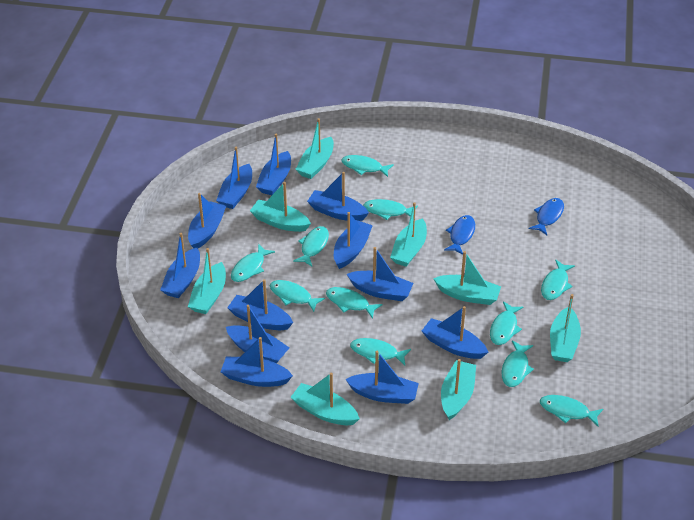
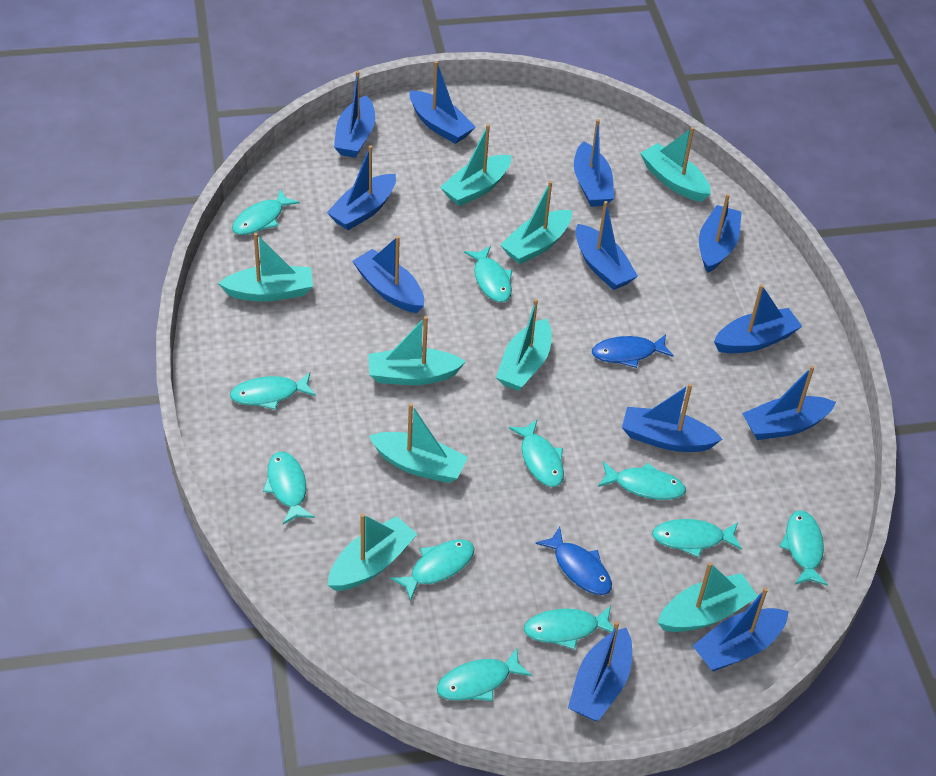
turquoise boat: [188,248,226,314] [250,182,311,232] [290,373,360,425] [295,118,334,179] [390,202,427,267] [433,251,501,305] [441,359,476,420] [550,294,581,362] = 8 -> [218,233,313,301] [328,513,418,591] [368,316,466,385] [369,403,468,483] [440,124,511,206] [496,299,552,391] [500,181,572,264] [640,127,711,202] [658,562,758,632] = 9

